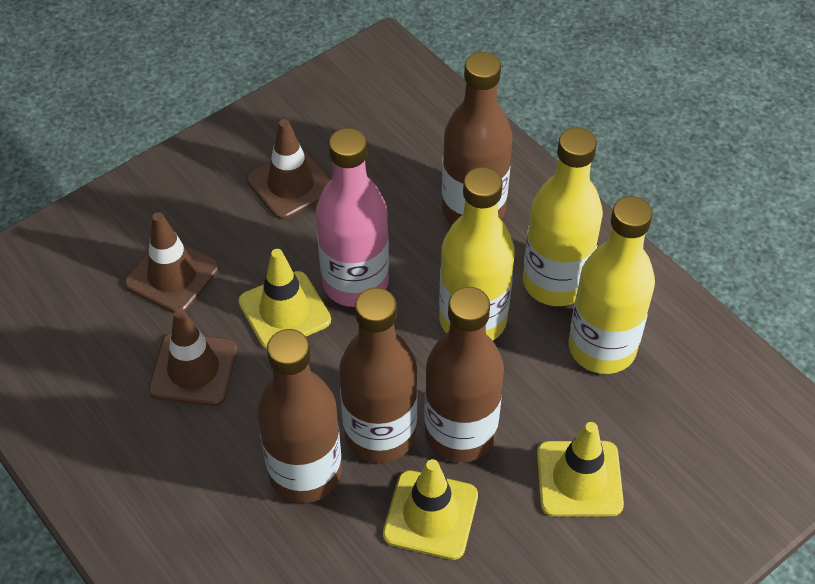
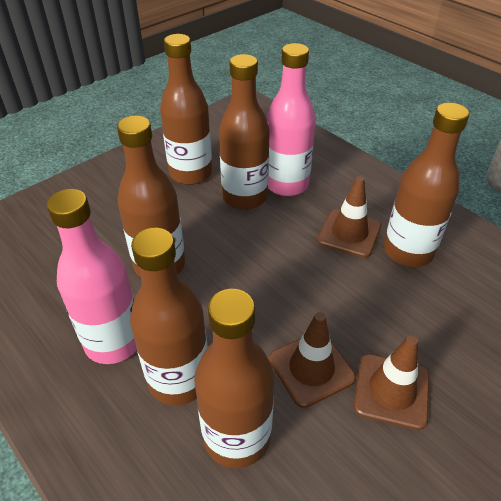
brown bottle: [257,329,342,503] [339,288,418,463] [424,287,504,462] [442,52,512,225] = 4 -> [117,115,185,278] [130,228,208,406] [160,34,212,185] [194,289,274,468] [219,54,270,210] [384,103,469,267] = 6
pink bottle: [316,128,389,307] = 1 -> [47,189,137,364] [267,43,316,196] = 2
yellow bottle: [439,167,515,340] [523,127,603,306] [568,196,655,374] = 3 -> none = 0
yellow traffic cone: [238,249,331,350] [383,459,478,560] [537,422,624,517] = 3 -> none = 0

